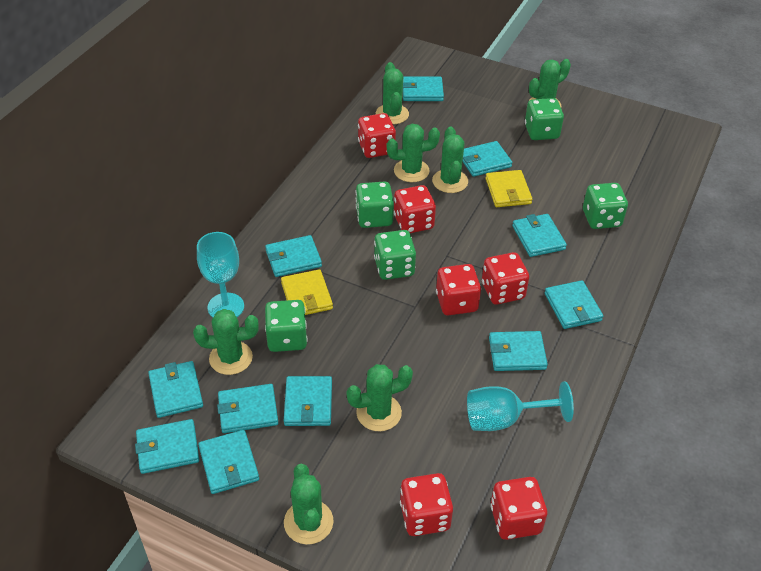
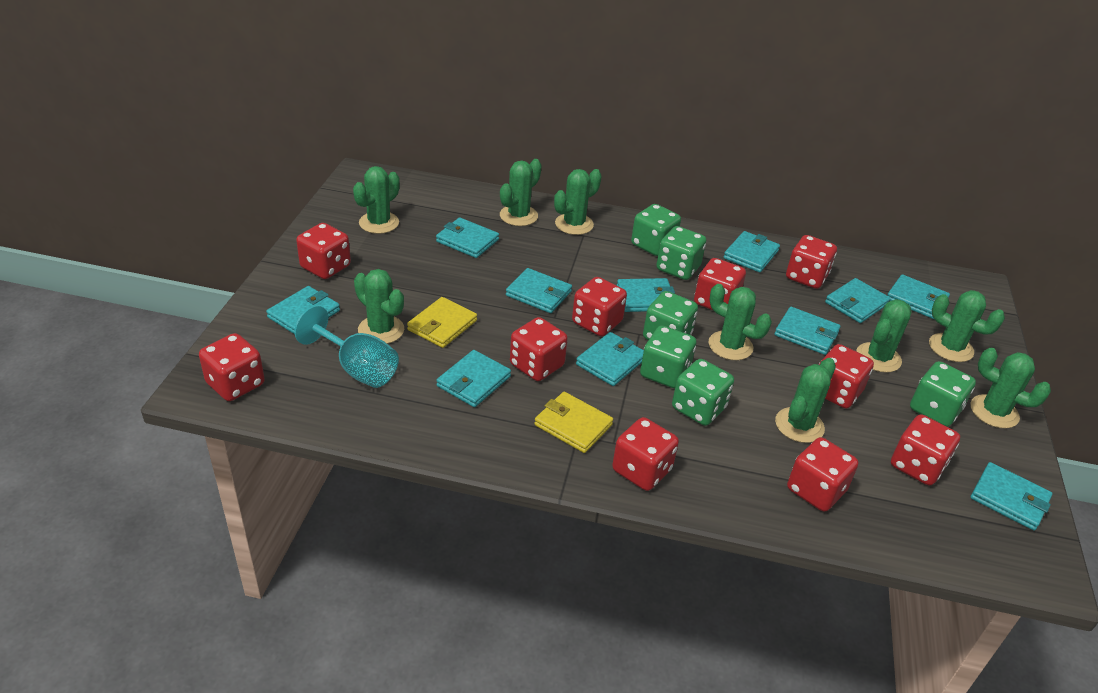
green cactus: [193,309,258,375] [284,464,333,545] [346,364,413,431] [376,62,409,124] [387,124,440,182] [432,127,468,193] [529,59,571,107] = 7 -> [353,166,400,234] [354,269,404,344] [500,159,542,226] [554,169,602,235] [708,284,772,360] [775,358,836,443] [856,299,912,373] [929,290,1005,362] [970,348,1051,428] = 9
green dice: [265,300,307,352] [356,181,394,228] [374,230,416,280] [525,98,564,140] [583,183,628,229] = 5 -> [631,204,681,256] [640,325,696,388] [643,291,698,340] [656,226,706,280] [672,359,734,426] [910,361,976,427] = 6
red dice: [358,113,396,158] [394,185,436,233] [400,473,453,536] [436,264,481,316] [482,252,529,305] [490,477,547,540] = 6 -> [199,333,265,401] [296,223,351,279] [510,317,568,381] [572,277,627,336] [612,417,679,491] [694,258,746,310] [786,235,837,289] [787,437,859,511] [819,344,874,408] [891,414,960,485] = 10
turquoise goblet: [197,232,244,318] [467,381,574,431] = 2 -> [295,306,399,388] = 1

